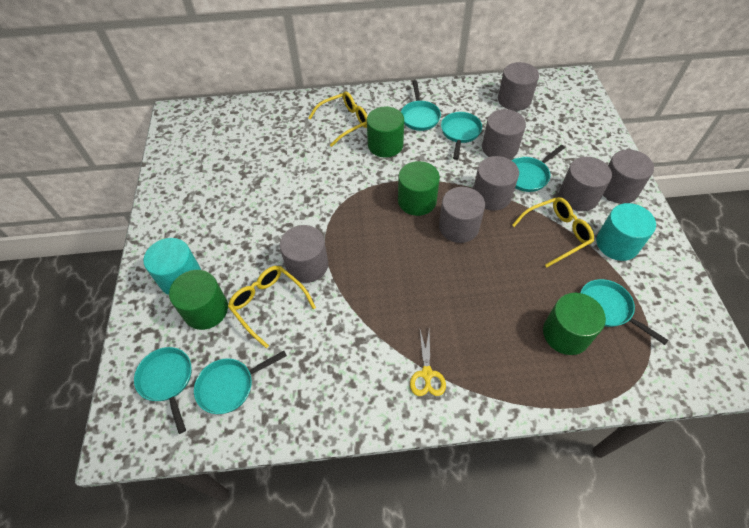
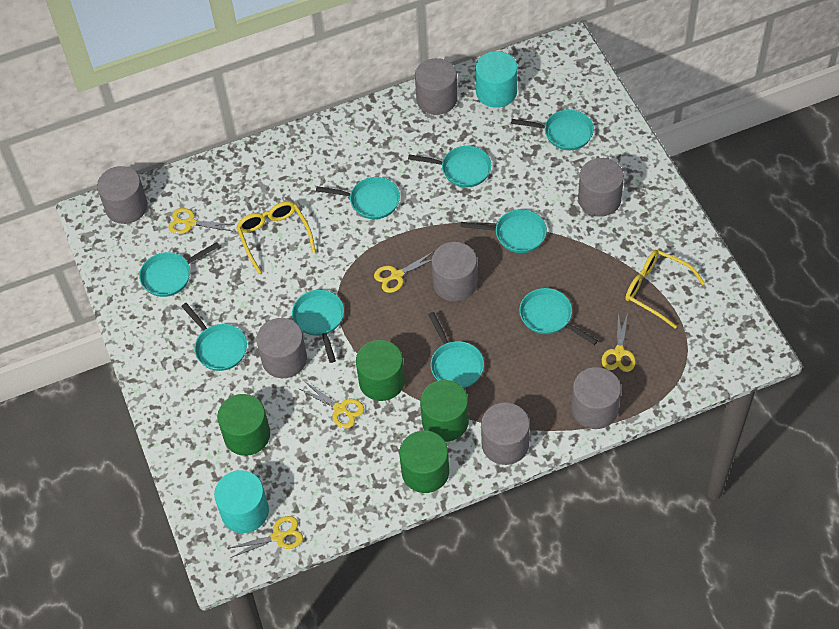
turquoise pan: [134,347,192,434] [194,351,287,414] [401,80,441,131] [441,112,482,160] [511,145,565,192] [580,279,669,345] = 6 -> [139,242,220,297] [181,303,247,371] [292,290,344,363] [316,177,400,219] [408,146,491,187] [428,312,484,388] [460,209,547,253] [511,110,594,150] [519,288,598,345] = 9
yellow glasses: [228,266,316,348] [308,91,367,147] [512,197,594,267] = 3 -> [236,201,316,274] [625,250,705,329] = 2
yellow scissors: [410,330,446,396] = 1 -> [168,208,235,234] [228,516,303,558] [298,381,364,429] [374,251,434,293] [602,312,636,372] = 5

